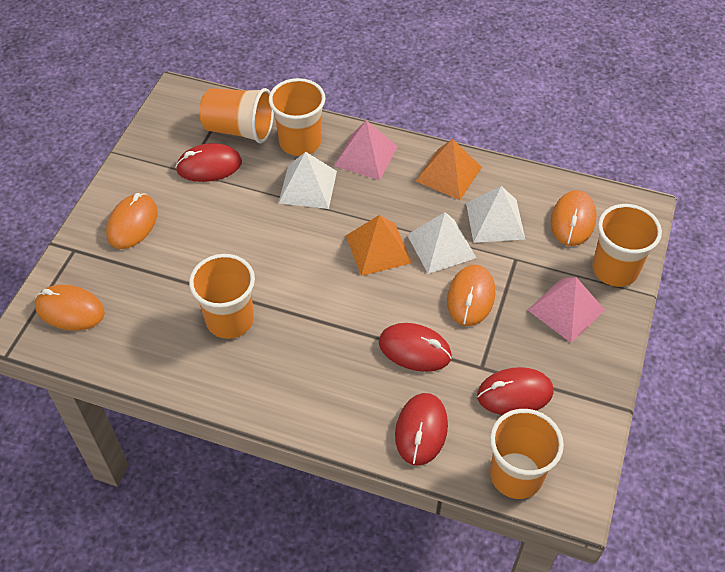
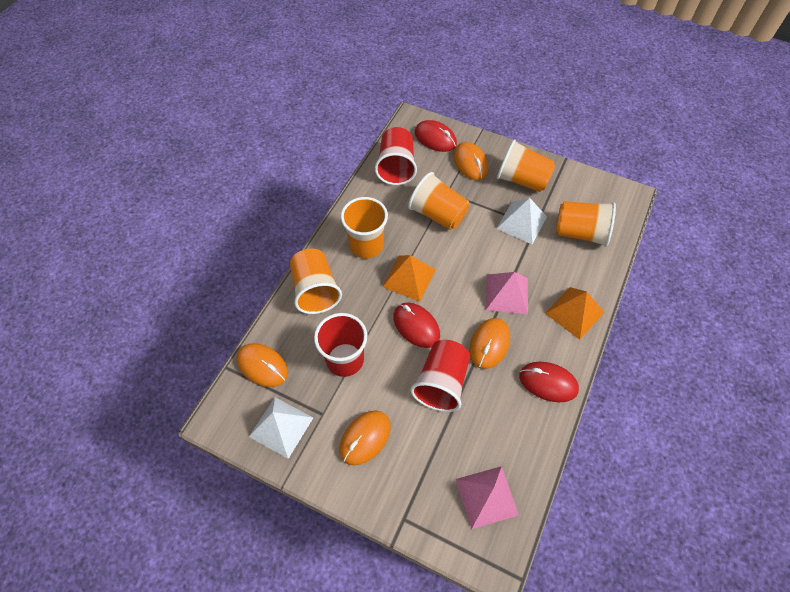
red cup: none = 0 -> [314,313,367,377] [375,127,417,185] [410,340,470,412] = 3
red mouse: [175,143,242,182] [379,323,452,372] [395,393,448,465] [477,367,554,415] = 4 -> [393,302,440,348] [415,120,457,152] [519,362,579,402] = 3
white pyramid: [279,152,337,209] [407,212,476,274] [466,186,525,243] = 3 -> [249,397,313,459] [496,198,547,244] = 2

